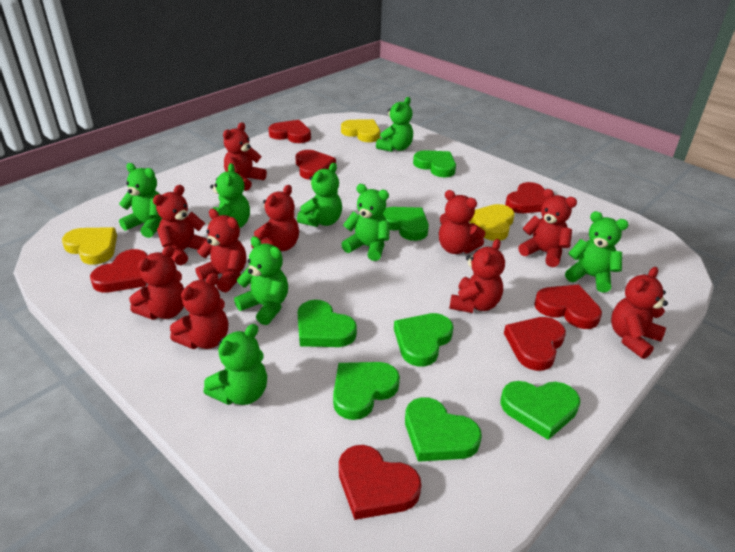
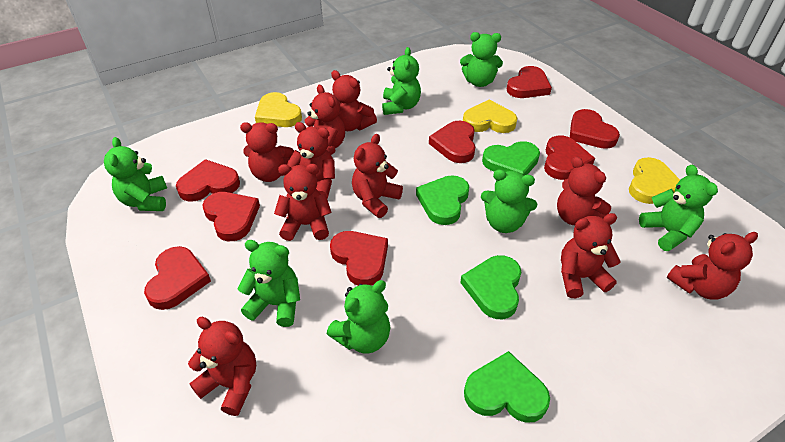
green heart: [297,300,357,347] [333,362,400,420] [383,207,429,241] [394,313,454,367] [405,397,482,462] [413,150,456,177] [501,381,580,440] = 7 -> [416,175,469,225] [460,255,521,319] [464,351,550,423] [482,141,540,175] = 4
green teddy bear: [119,163,162,238] [204,324,267,405] [208,163,250,228] [234,236,288,325] [297,163,342,227] [341,184,390,261] [376,97,413,152] [565,211,629,293] = 8 -> [104,137,167,211] [238,240,300,327] [327,280,390,354] [382,47,421,115] [460,32,503,87] [481,170,537,233] [639,165,718,251] = 7
red heart: [90,249,148,293] [268,120,311,143] [296,150,336,180] [339,445,421,520] [504,317,566,371] [505,182,546,213] [534,285,602,329] = 7 -> [144,246,211,310] [176,159,240,202] [202,192,260,241] [330,231,388,285] [429,121,475,163] [507,66,552,98] [544,135,595,180] [570,109,620,149] = 8

